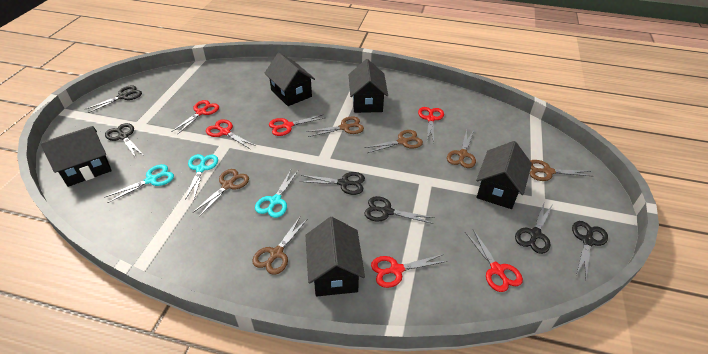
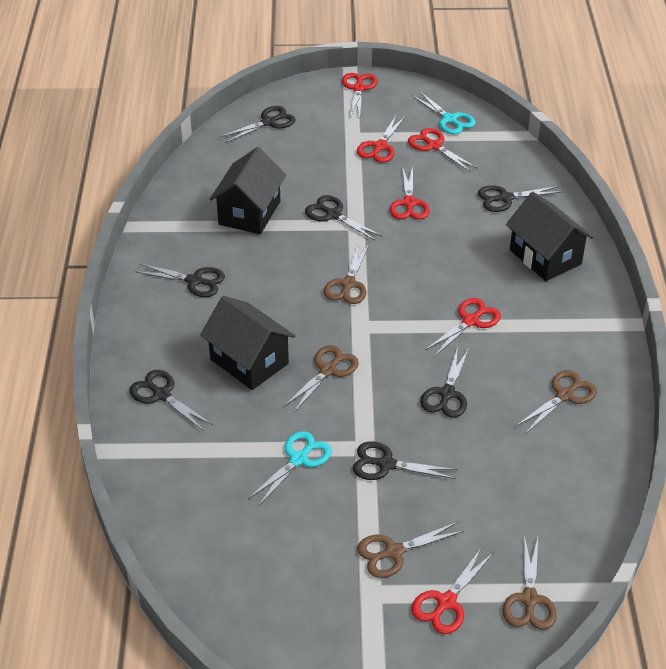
black house: [40,126,112,187] [264,53,315,106] [305,217,365,296] [349,59,388,113] [476,141,532,209] = 5 -> [200,296,295,390] [209,147,286,234] [506,192,594,281] = 3
black scissors: [86,85,142,113] [105,123,143,158] [299,172,365,195] [364,196,435,224] [515,201,552,254] [572,221,608,278] = 6 -> [129,370,213,431] [135,263,225,297] [220,106,296,143] [305,195,382,241] [353,441,458,480] [420,346,469,418] [478,185,563,212] = 7
brown scissors: [193,169,249,217] [252,217,307,275] [306,116,364,137] [364,130,423,153] [447,130,476,168] [530,160,594,181] = 6 -> [284,345,359,412] [324,243,369,304] [357,522,464,578] [503,535,557,630] [516,370,597,433] = 5
turquoise scissors: [104,164,174,203] [185,154,218,200] [255,170,298,218] = 3 -> [248,431,332,506] [412,91,476,134] = 2

